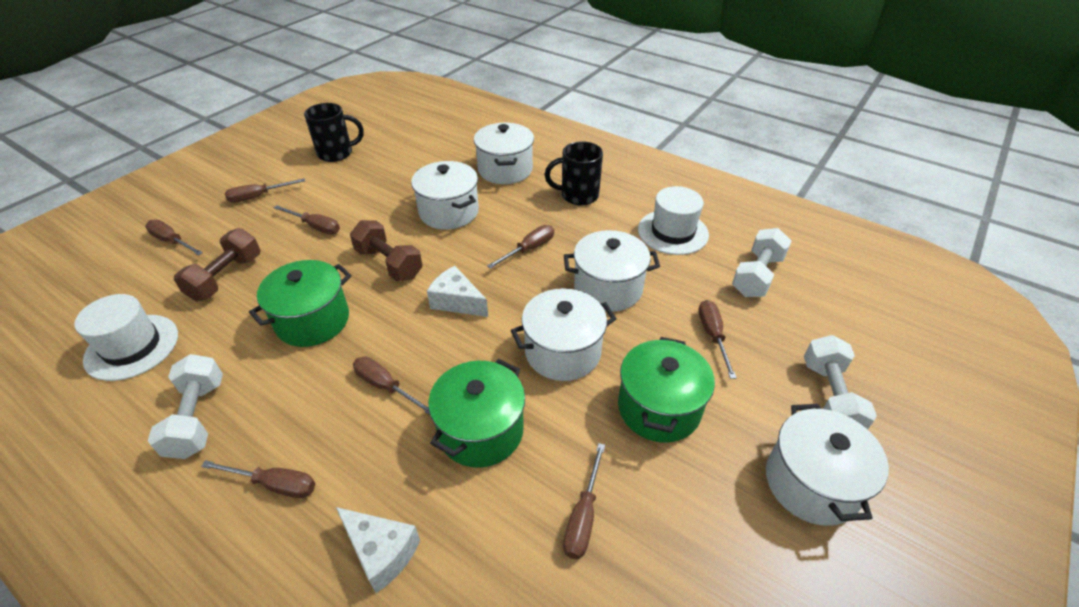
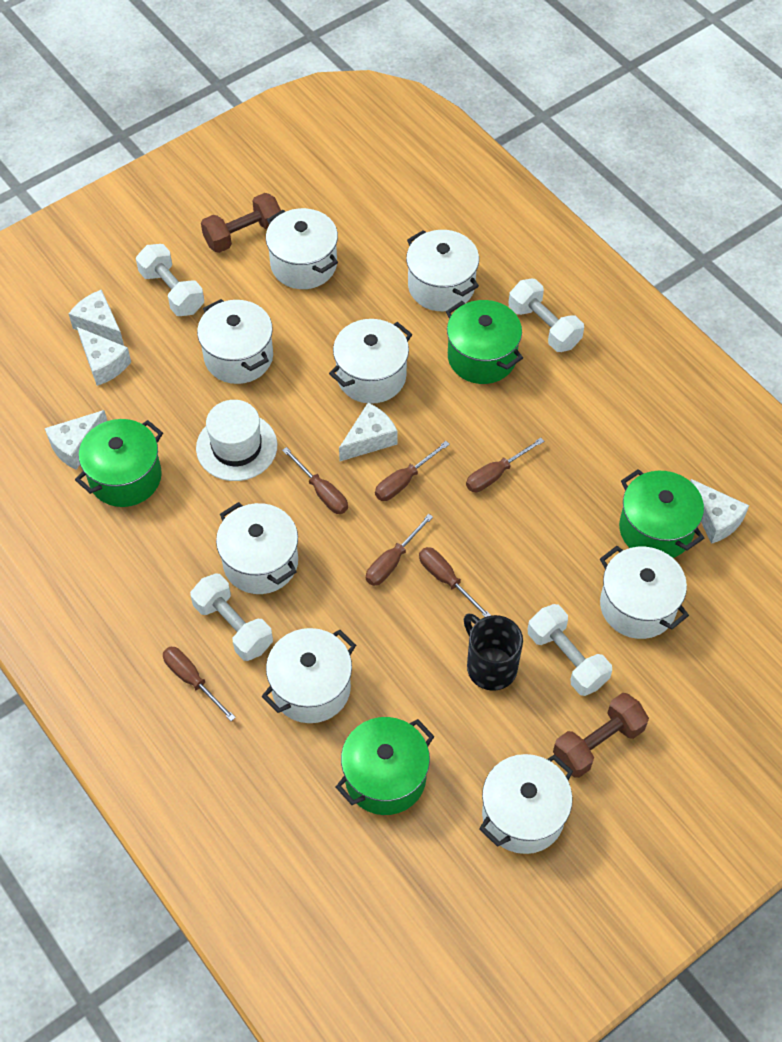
black mug: [304,103,364,162] [545,141,603,205] = 2 -> [464,613,523,691] = 1
brown screwdriver: [145,220,203,255] [201,460,315,498] [225,178,305,203] [274,205,340,234] [353,357,430,415] [487,225,554,269] [563,443,605,559] [698,300,737,379] = 8 -> [163,647,236,721] [282,447,348,514] [366,514,433,586] [375,441,450,501] [419,547,491,617] [466,438,544,492] = 6
green pot: [249,260,351,347] [428,359,525,468] [618,337,715,443] = 3 -> [75,419,163,507] [336,717,435,815] [446,300,523,384] [619,469,704,558] = 4
white cheese: [336,507,420,593] [427,266,488,317] = 2 -> [45,410,107,470] [69,290,124,346] [77,327,131,386] [339,403,397,461] [690,479,749,544] = 5
white dumbbell: [148,354,223,459] [732,228,791,297] [804,335,877,430] = 3 -> [136,244,204,316] [190,573,273,661] [508,279,584,352] [528,604,612,696] = 4
white hat: [74,294,178,381] [638,186,709,255] = 2 -> [196,400,277,481] = 1
white pot: [411,161,479,230] [474,123,534,184] [511,288,617,381] [564,230,660,312] [766,404,889,526] = 5 -> [197,299,273,384] [216,502,298,594] [262,628,356,723] [266,208,338,289] [329,319,412,404] [406,230,479,311] [479,754,573,854] [600,546,689,639] = 8

